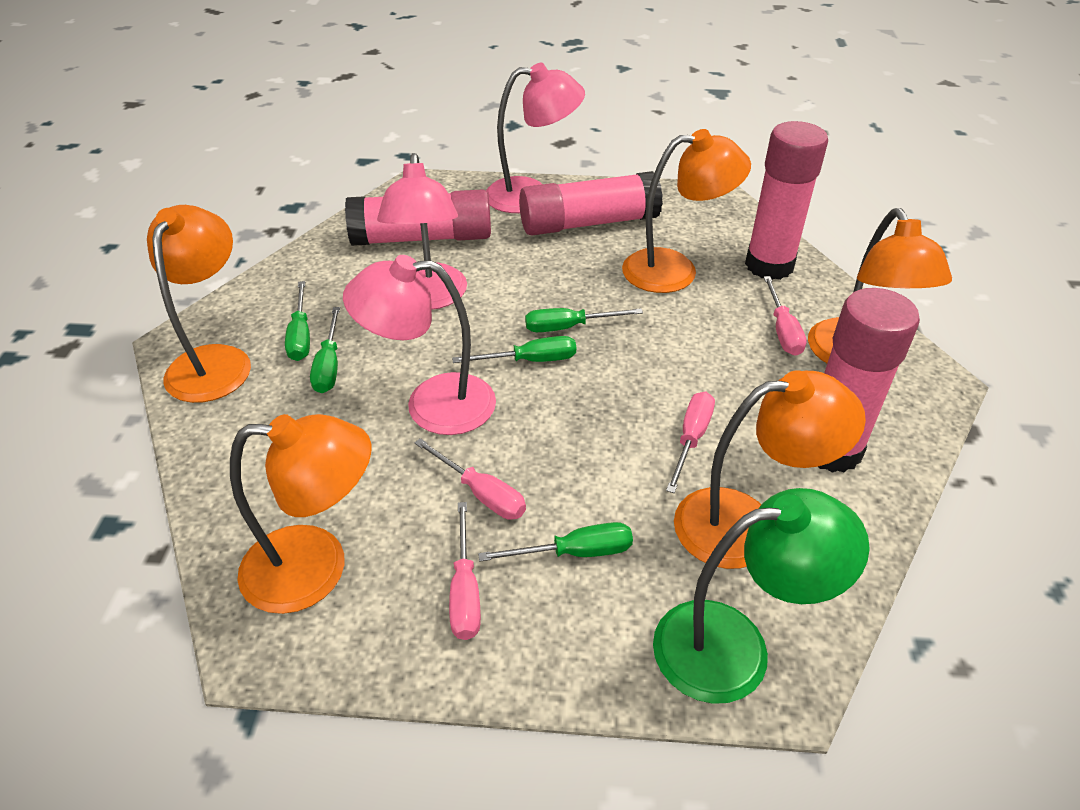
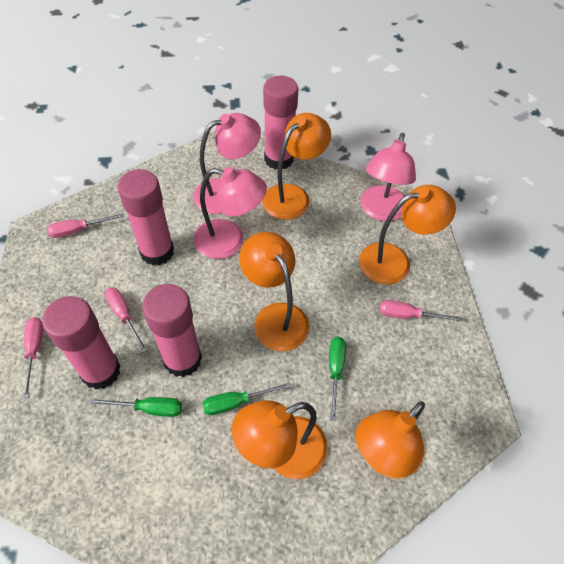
green lamp: [653,488,870,704] = 1 -> none = 0
green screwdriver: [285,281,310,361] [310,307,340,393] [452,336,576,363] [478,522,633,562] [525,308,643,332] = 5 -> [90,397,182,417] [202,382,291,415] [329,337,346,421] = 3

